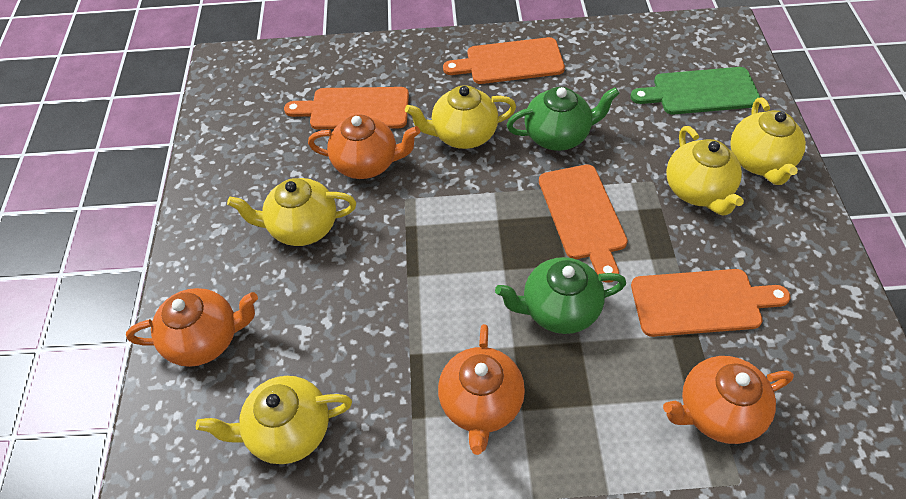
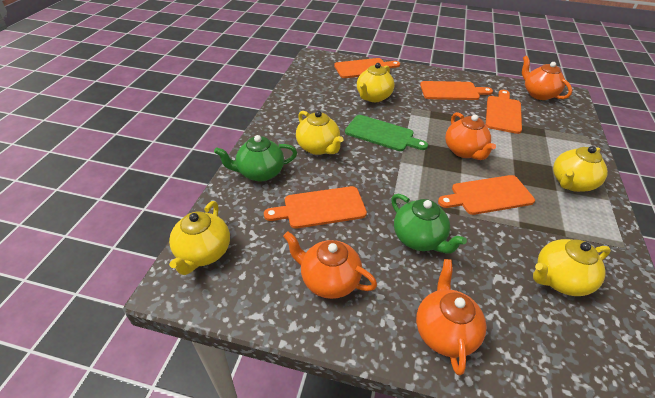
orange cutting board: [284,87,409,130] [443,37,565,84] [539,164,628,283] [631,269,791,337] = 4 -> [264,186,367,229] [334,58,400,78] [420,81,493,100] [438,175,535,215] [486,90,522,134] = 5

